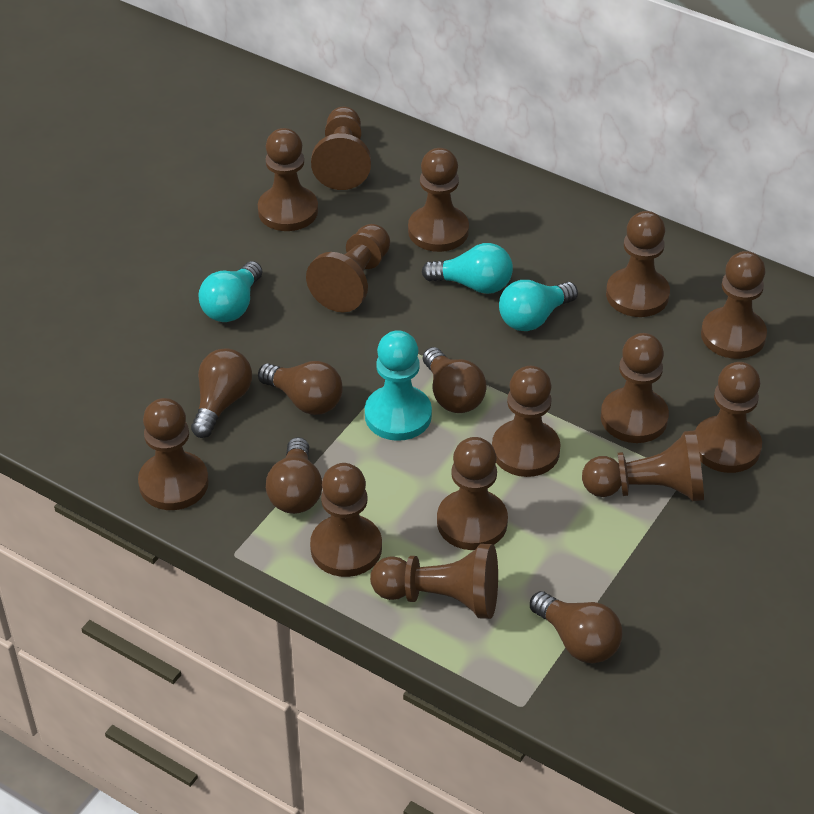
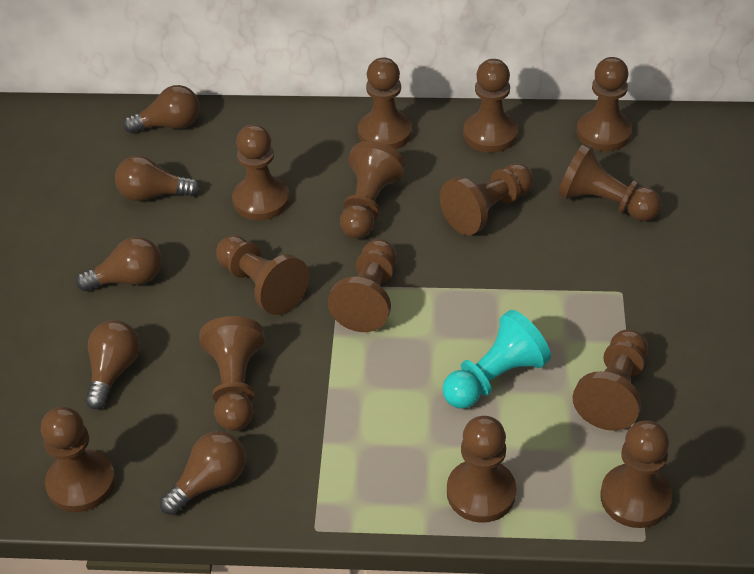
turquoise light bulb: [198,261,262,322] [422,243,513,294] [499,280,578,331] = 3 -> none = 0

